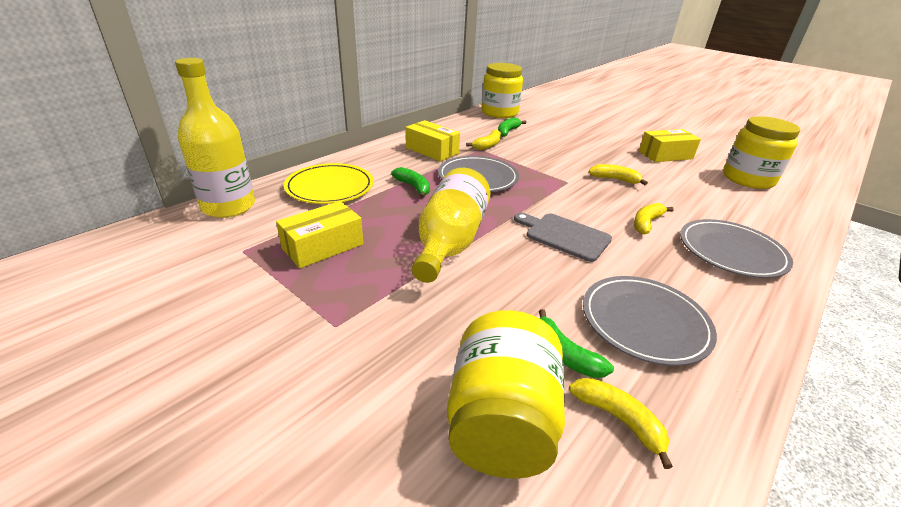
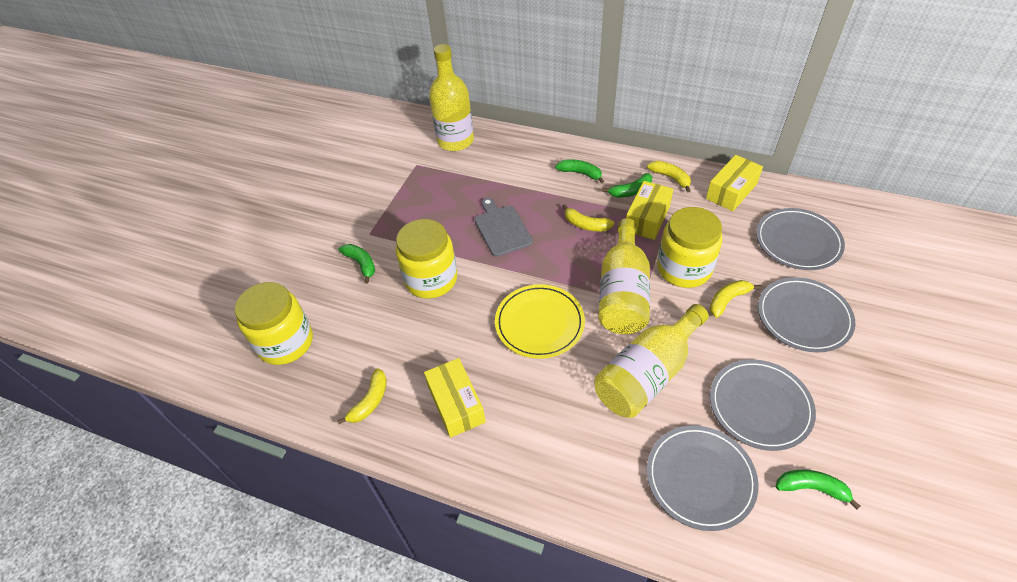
green banana: [391,167,430,198] [498,118,527,137] [539,309,614,378] = 3 -> [338,244,375,284] [555,159,604,184] [602,173,652,198] [776,470,860,509] = 4
grey plate: [438,156,519,192] [583,276,717,366] [680,219,793,278] = 3 -> [647,425,758,531] [710,359,816,451] [756,208,845,270] [758,277,855,352] = 4
yellow bottle: [175,58,255,218] [412,168,491,283] = 2 -> [429,44,474,151] [594,304,709,418] [598,218,650,334] = 3

